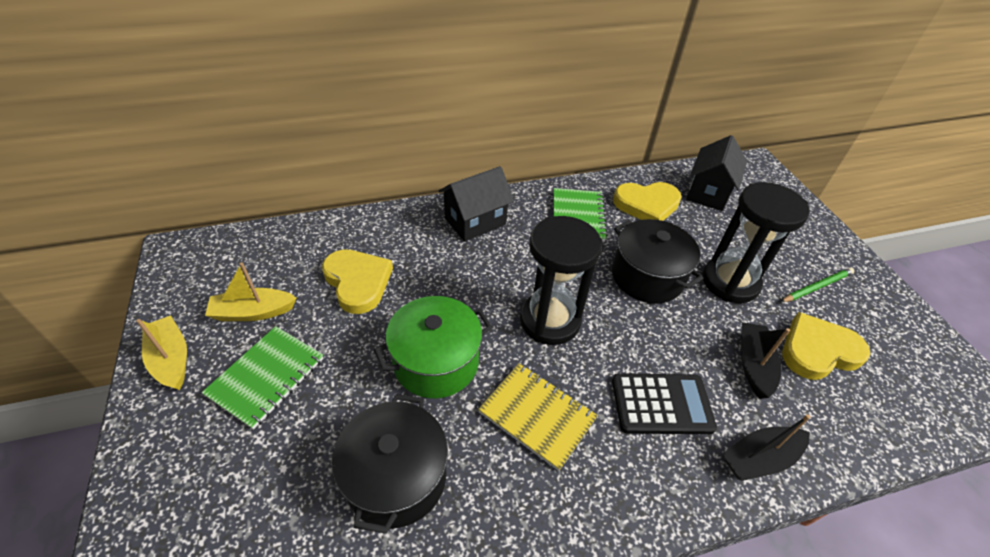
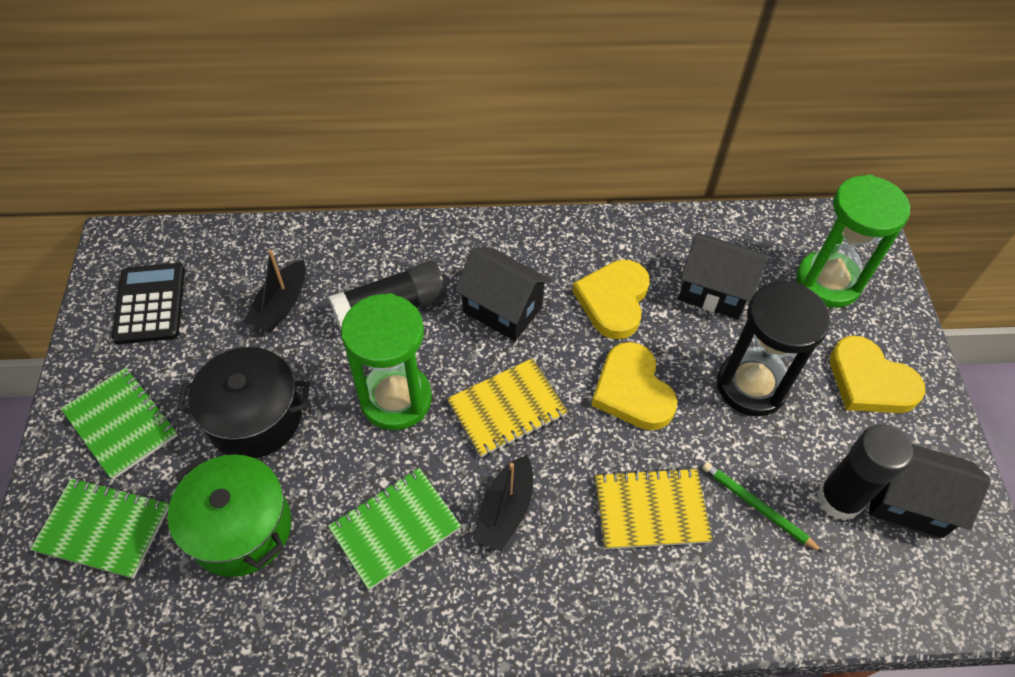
black glue stick: none = 0 -> [329,261,447,331] [817,424,913,521] = 2
black hourglass: [520,216,602,345] [702,182,809,303] = 2 -> [717,281,830,416] = 1
black house: [438,166,514,241] [686,135,747,211] = 2 -> [454,248,551,341] [678,233,768,319] [869,444,991,538] = 3
black pot: [332,394,448,534] [612,219,703,304] = 2 -> [177,347,310,458] = 1
green hourglass: none = 0 -> [341,293,432,430] [796,175,910,308] = 2
green notebook: [201,326,324,430] [553,188,608,242] = 2 -> [30,478,169,579] [61,367,178,480] [328,468,461,590] = 3
yellow boat: [136,315,187,390] [205,262,297,321] = 2 -> none = 0
yellow notebook: [478,363,598,471] = 1 -> [447,358,568,457] [595,467,713,549] = 2

